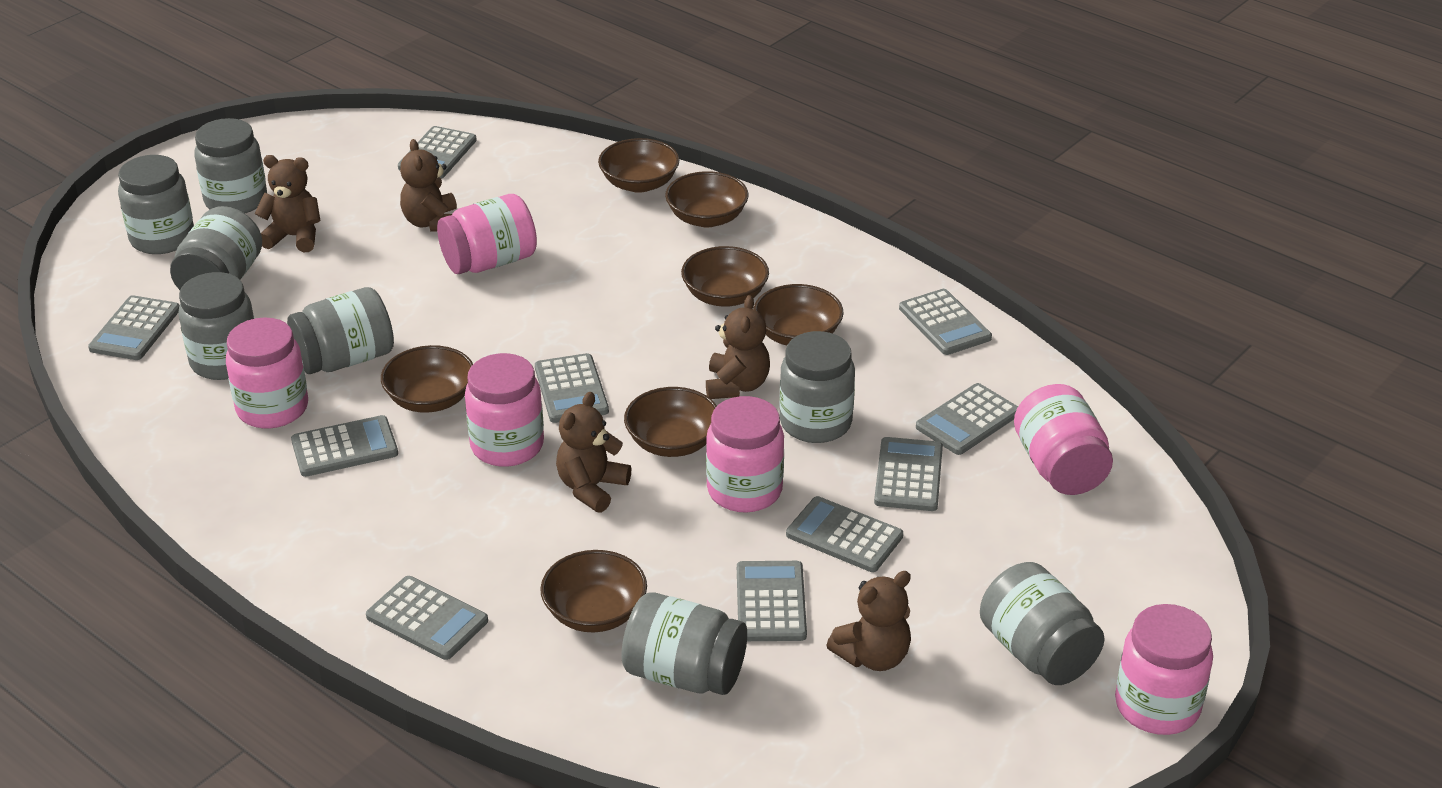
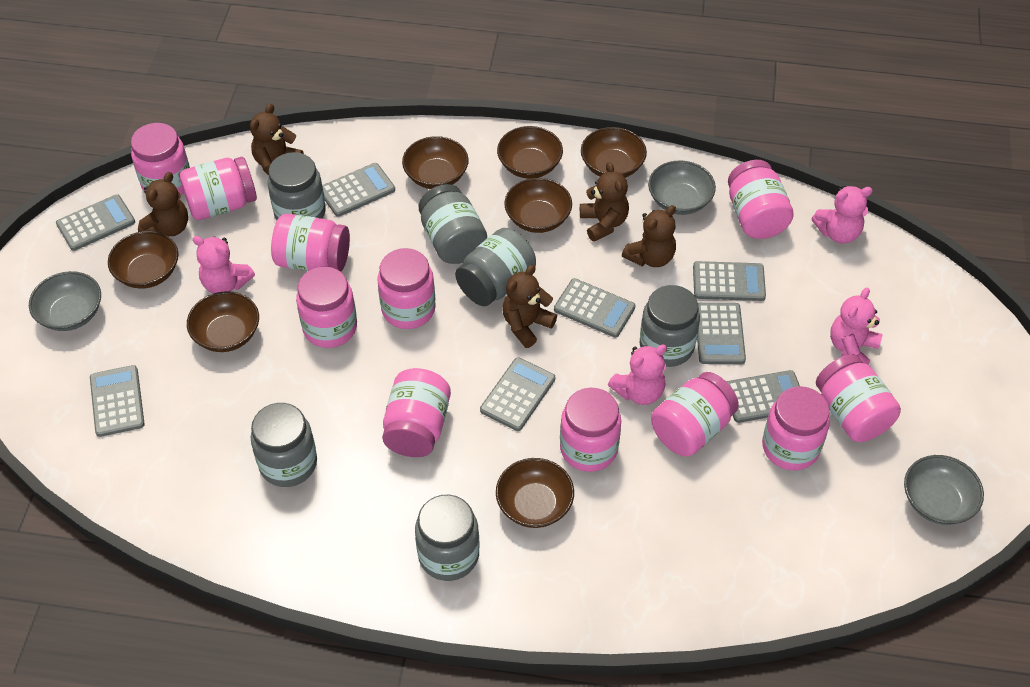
grey bowl: none = 0 -> [29,271,101,331] [648,160,716,215] [904,455,984,525] = 3
grey calculator: [88,295,179,360] [291,415,398,477] [366,576,488,660] [398,126,477,179] [535,353,609,423] [737,561,807,641] [786,496,903,572] [874,437,943,511] [899,289,992,355] [916,383,1018,455] = 10 -> [56,194,135,251] [90,365,145,437] [322,163,395,217] [480,357,555,431] [554,278,636,337] [693,261,766,301] [697,303,746,364] [726,370,800,423] = 8
grey jar: [118,155,194,254] [170,206,262,290] [178,272,255,380] [194,118,267,213] [287,287,394,374] [621,592,747,695] [779,331,855,443] [980,562,1105,685] = 8 -> [250,403,317,487] [268,152,326,220] [415,495,479,581] [419,184,487,264] [455,228,536,306] [640,285,700,367] = 6
pink jar: [226,318,308,428] [437,194,537,274] [465,353,544,467] [706,396,784,513] [1014,384,1113,495] [1115,604,1213,735] = 6 -> [131,123,190,196] [180,157,257,220] [271,213,350,272] [296,267,357,348] [377,248,436,329] [382,368,451,457] [560,388,621,472] [651,372,739,456] [728,160,794,239] [762,386,830,471] [816,354,901,442] = 11
pink teddy bear: none = 0 -> [193,236,255,294] [608,344,667,405] [811,186,873,243] [830,288,882,365] = 4

